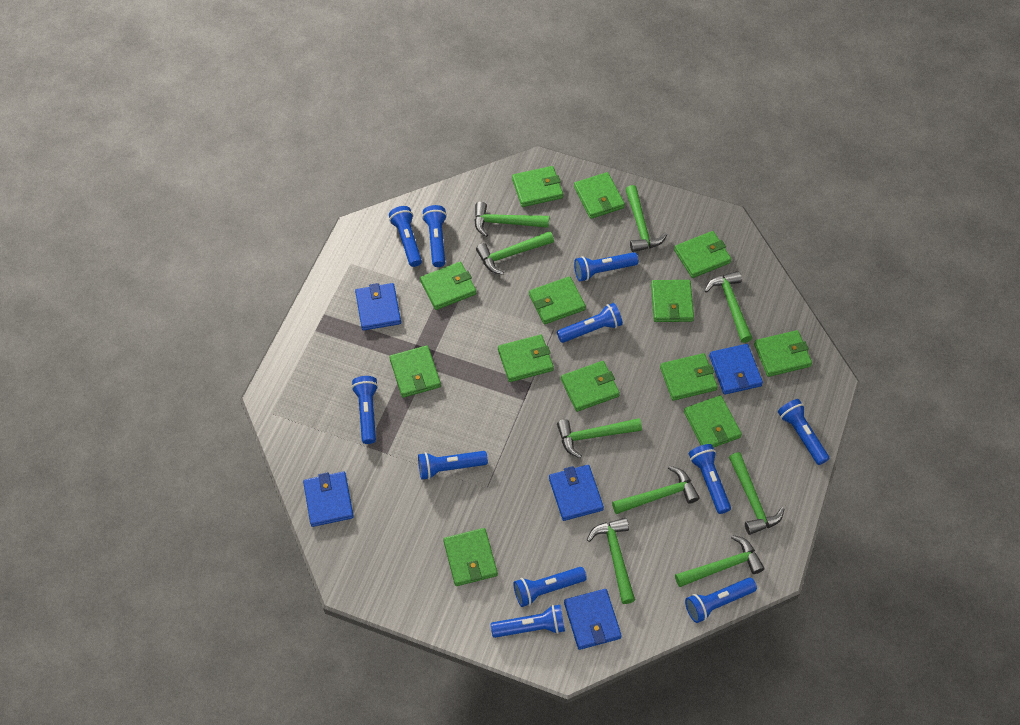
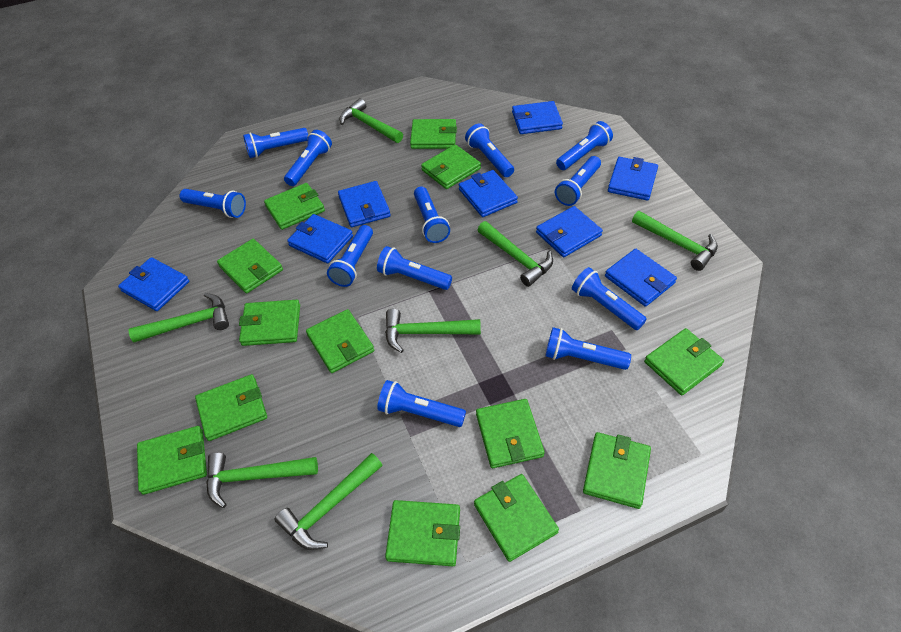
blue flashlight: [352,376,378,444] [389,206,422,267] [418,451,488,480] [422,205,447,267] [491,605,565,638] [513,567,587,607] [557,303,623,343] [574,252,638,281] [685,578,757,623] [689,444,731,514] [778,399,829,465] = 11 -> [180,189,246,218] [243,128,308,158] [284,130,332,186] [327,225,373,287] [377,246,452,290] [377,380,466,427] [414,187,450,243] [465,123,514,177] [546,327,631,370] [555,156,601,206] [556,121,613,170] [572,267,647,330] = 12
blue wallet: [303,472,354,527] [355,283,401,331] [549,465,604,521] [564,589,622,650] [709,344,763,395] = 5 -> [118,257,189,311] [287,214,353,263] [338,181,391,227] [459,170,518,217] [512,101,563,134] [536,206,603,257] [605,249,677,307] [608,157,658,200] = 8
green hammer: [474,202,549,237] [476,231,554,275] [557,418,642,458] [587,518,635,604] [612,466,700,514] [625,185,667,252] [675,535,765,587] [704,271,752,343] [729,452,784,535] = 9 -> [129,293,229,342] [206,452,318,508] [275,453,382,550] [339,98,403,143] [385,309,481,353] [478,221,553,287] [632,211,718,271] = 7

